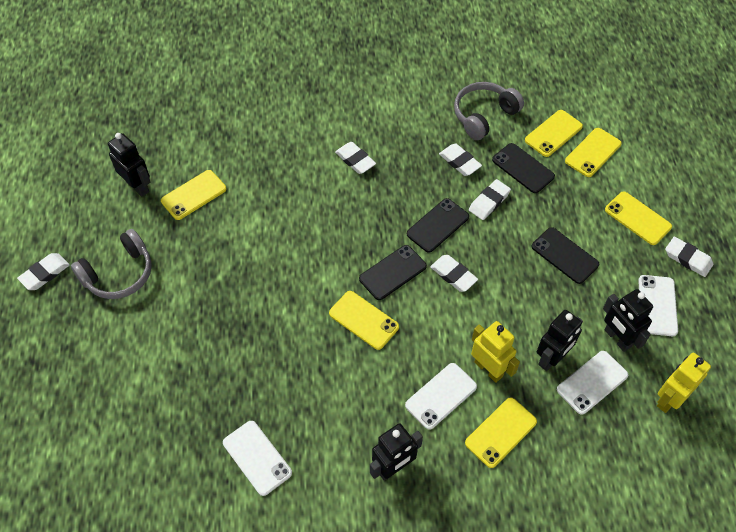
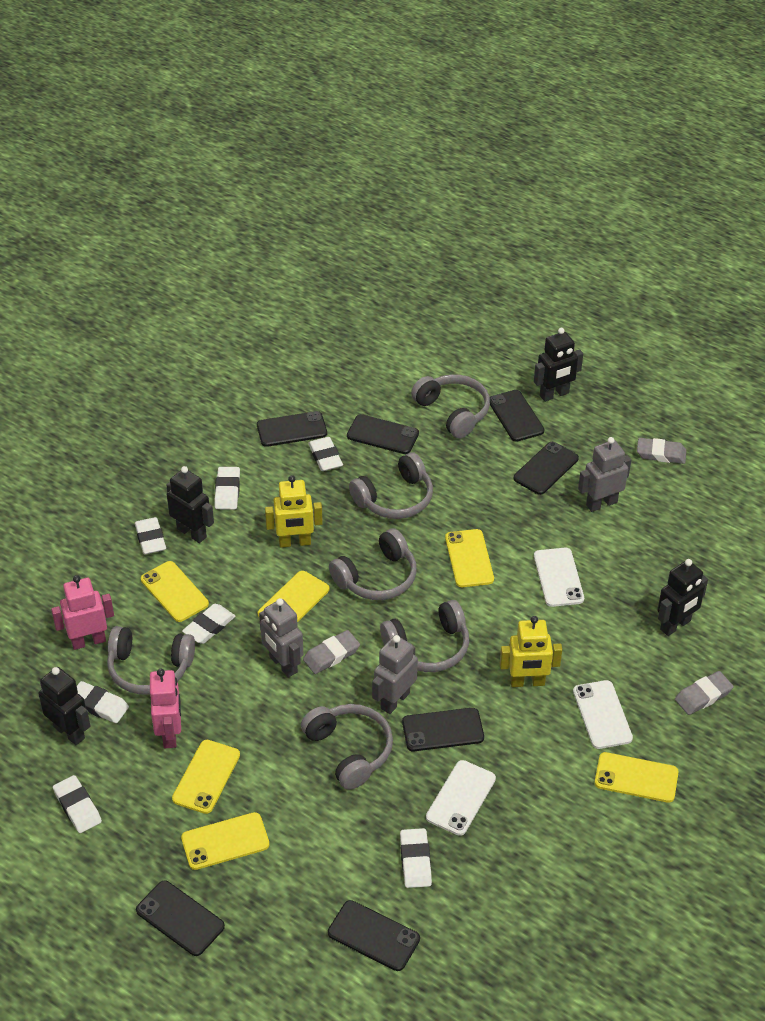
black phone: [359,245,427,300] [407,198,469,253] [492,143,555,193] [532,227,599,284] = 4 -> [136,881,225,956] [257,411,327,447] [328,900,420,971] [347,414,419,454] [402,708,484,751] [490,390,545,442] [514,442,579,495] = 7
grey eraser: none = 0 -> [303,630,360,674] [637,438,686,464] [675,671,734,715] = 3
grey headphones: [71,229,152,299] [454,82,524,140] = 2 -> [107,626,195,695] [301,704,393,790] [329,528,416,600] [349,452,433,519] [380,600,469,672] [411,374,490,438] = 6
grey robot: none = 0 -> [259,598,303,678] [372,635,418,714] [578,437,631,512] = 3
pink robot: none = 0 -> [51,575,114,650] [150,669,181,748] = 2
white eraser: [17,253,70,290] [335,142,376,174] [430,255,478,292] [439,144,482,176] [469,179,511,220] [665,237,714,277] = 6 -> [53,775,102,833] [77,681,129,723] [135,517,166,554] [182,604,235,644] [215,467,240,510] [308,437,343,471] [400,828,432,888] = 7
white phone: [223,421,292,496] [405,363,477,430] [557,351,628,415] [638,275,678,336] = 4 -> [426,760,496,836] [534,548,584,607] [573,680,633,749] = 3

